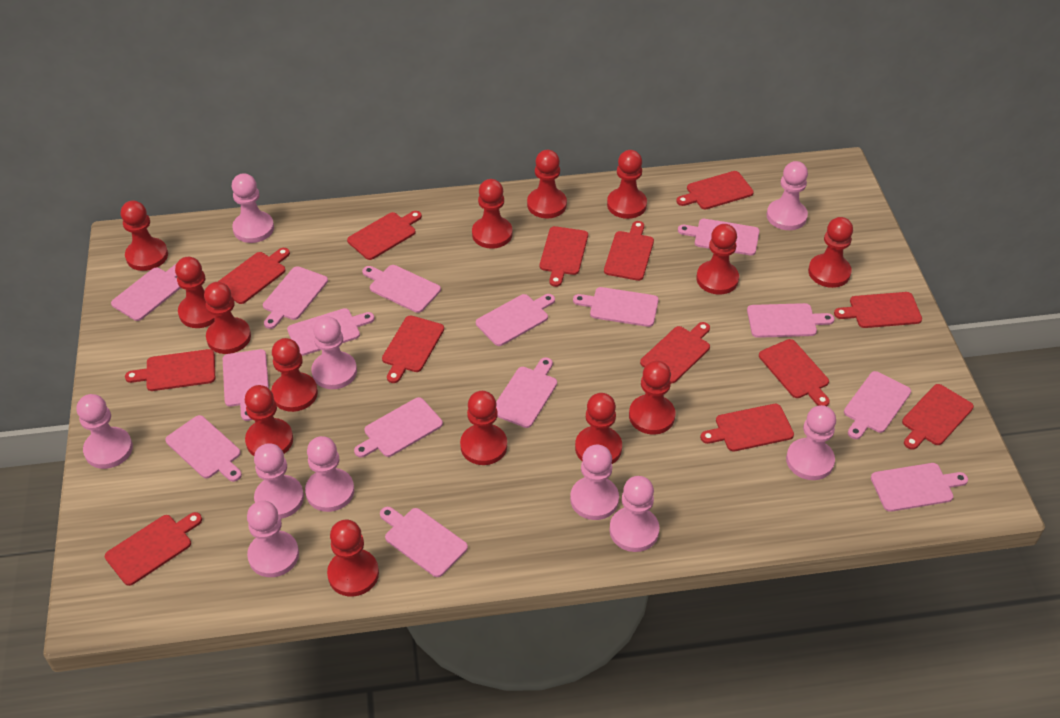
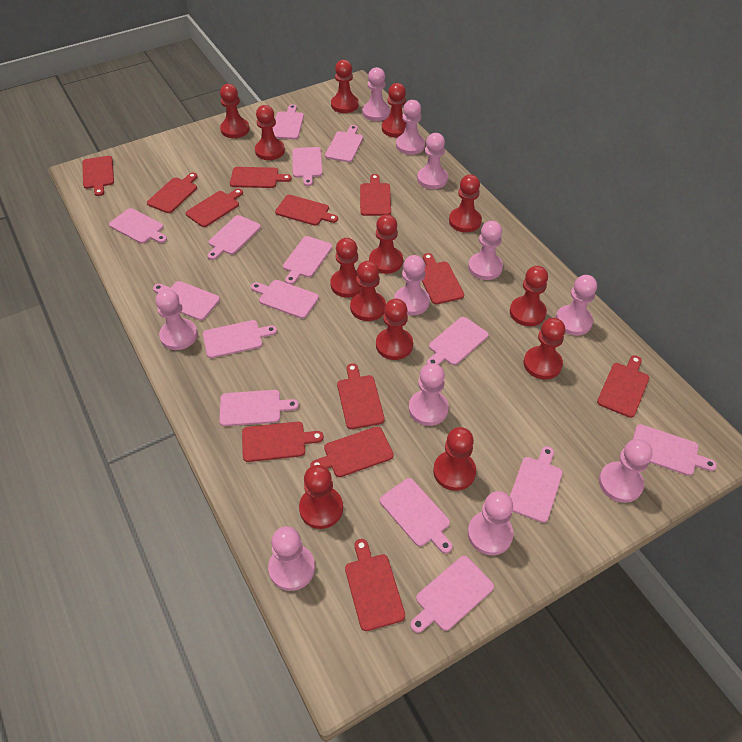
pink pawn: [77,394,133,469] [232,173,274,243] [247,501,299,577] [254,443,304,519] [305,436,354,512] [311,316,357,389] [570,445,619,520] [610,476,660,552] [767,161,808,230] [786,405,836,480] = 10 -> [156,289,198,350] [268,526,315,591] [362,67,390,121] [394,255,430,315] [396,100,425,155] [409,363,449,426] [417,133,448,189] [468,221,503,280] [468,491,514,555] [556,275,597,336] [599,439,652,503] = 11
red cutting board: [105,512,202,586] [125,349,215,391] [218,248,290,304] [347,211,422,260] [382,315,444,383] [540,226,588,287] [604,221,654,281] [640,322,710,384] [676,171,754,209] [700,404,794,451] [759,339,830,406] [834,292,922,328] [902,384,974,450] = 13 -> [82,156,114,196] [147,173,197,213] [185,188,243,227] [230,167,292,188] [242,421,324,462] [275,195,338,226] [310,427,394,477] [337,363,385,429] [345,539,405,631] [360,174,391,216] [422,253,464,304] [597,355,649,418] = 12
red pawn: [121,201,168,271] [175,257,215,328] [204,282,251,354] [245,385,293,456] [271,338,318,412] [327,520,379,597] [460,391,507,465] [472,179,513,249] [527,150,567,218] [575,393,622,464] [607,150,647,219] [629,361,675,435] [696,224,739,295] [808,217,853,288] = 14 -> [220,84,249,138] [255,105,285,160] [299,465,343,529] [330,238,361,298] [331,60,359,113] [350,261,386,321] [369,214,403,274] [376,299,413,360] [382,83,406,137] [433,427,476,491] [449,174,482,232] [510,266,548,326] [524,318,565,380] = 13

